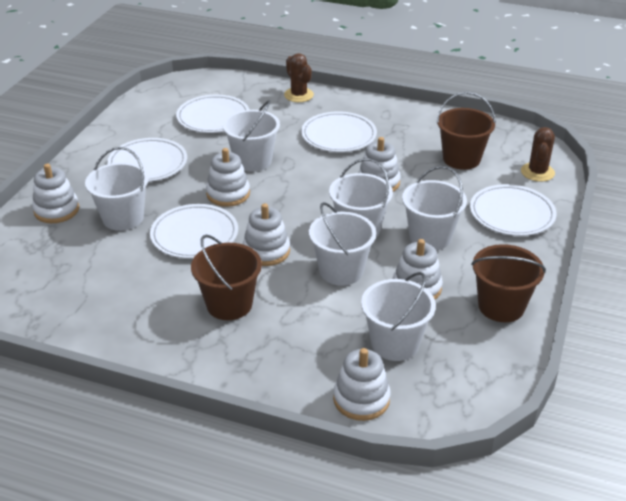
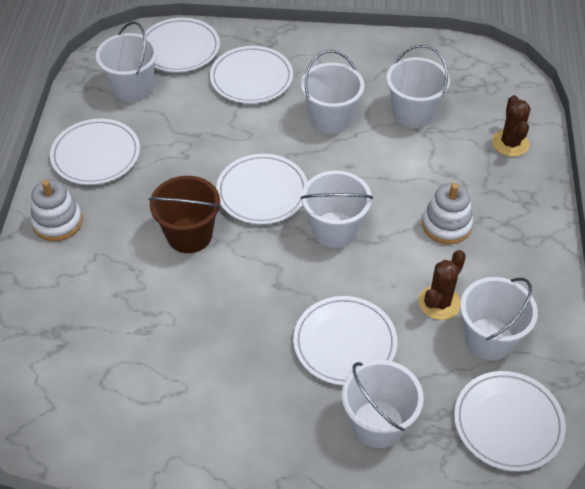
brown bucket: [191,235,262,320] [436,92,496,170] [471,244,546,322] = 3 -> [148,176,221,253] = 1
white plate: [107,138,187,182] [150,204,238,259] [176,95,250,133] [301,111,377,152] [470,184,557,236] = 5 -> [50,119,140,185] [145,18,220,72] [210,46,293,104] [216,154,308,224] [293,296,397,385] [454,371,566,472] = 6
white stacking toy: [32,164,79,223] [206,148,250,207] [243,203,290,266] [333,348,391,421] [358,137,401,192] [393,239,443,300] = 6 -> [30,180,83,241] [422,183,473,244] = 2

